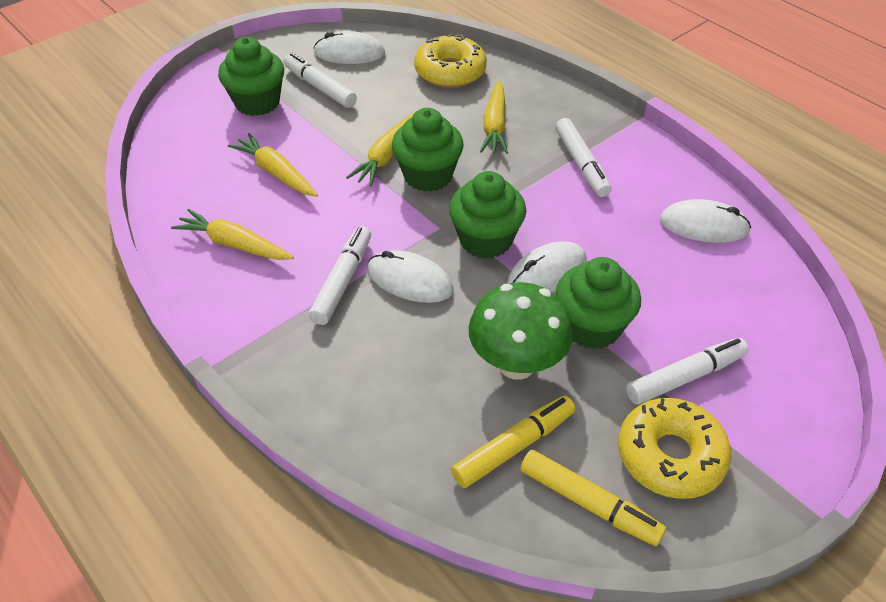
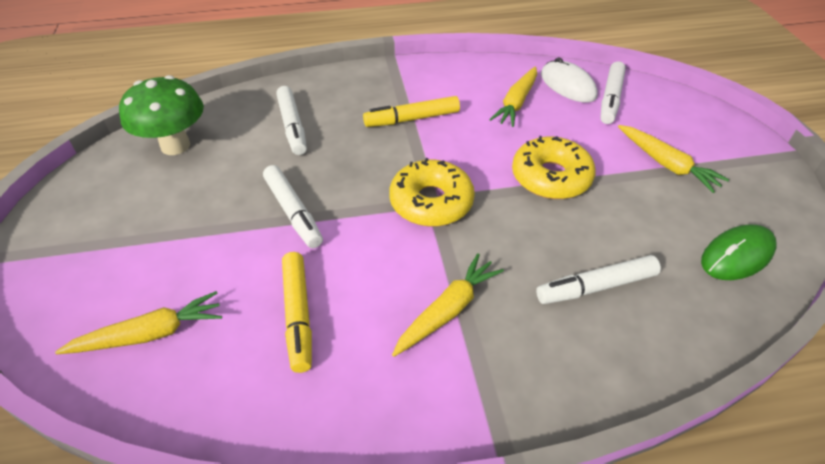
green cupcake: [218,37,284,116] [392,108,464,192] [449,171,526,259] [556,257,641,349] = 4 -> none = 0
green mouse: none = 0 -> [701,224,776,280] = 1
white mouse: [314,31,385,64] [367,250,454,303] [507,241,587,292] [660,199,751,243] = 4 -> [541,57,598,103] = 1

